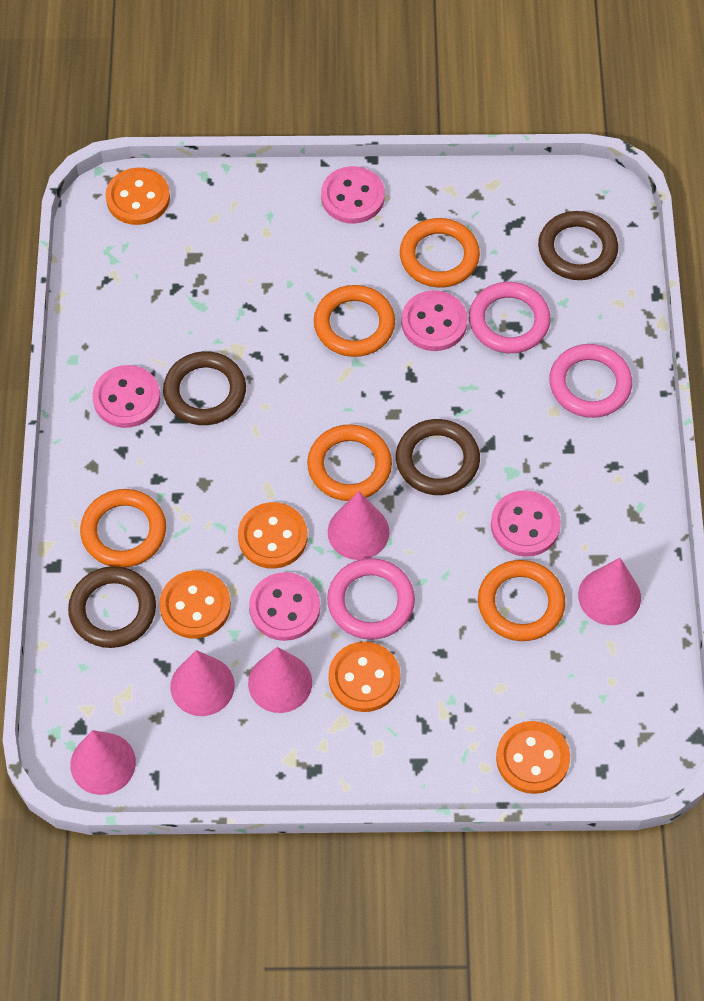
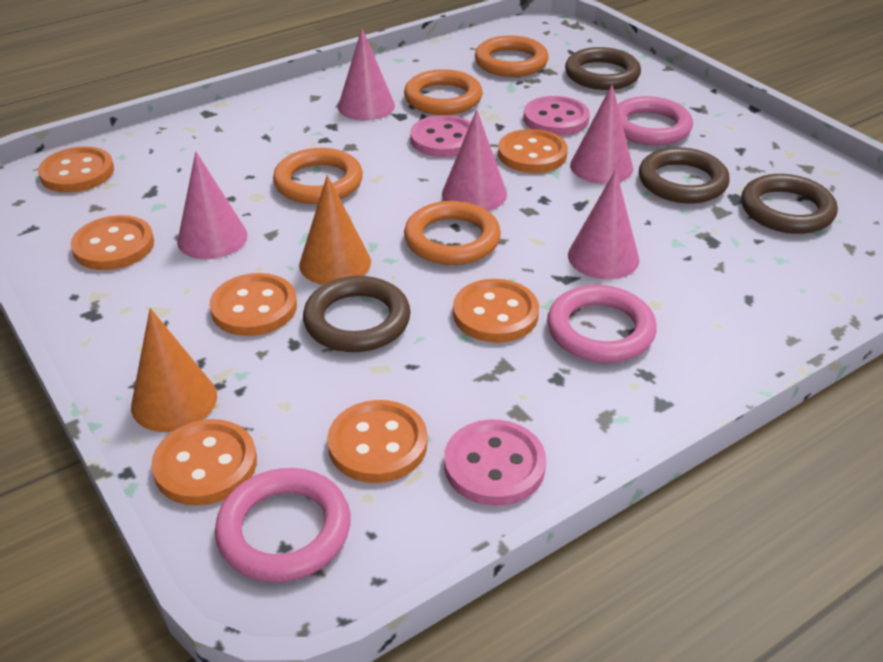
orange button: [105,167,170,225] [159,570,231,639] [238,502,308,569] [328,641,401,712] [496,721,570,794] = 5 -> [38,146,114,193] [71,215,154,270] [151,419,257,506] [209,273,297,336] [327,400,427,483] [453,279,539,343] [498,129,568,173] = 7
orange cone: none = 0 -> [131,308,217,432] [299,175,371,285] = 2
orange ring: [80,489,166,568] [307,424,392,501] [314,285,395,357] [400,218,480,288] [478,560,565,641] = 5 -> [273,148,363,204] [404,69,482,115] [404,201,501,265] [475,35,549,77] = 4
pink button: [93,365,160,428] [249,572,320,641] [321,166,385,224] [401,290,468,351] [491,490,561,557] = 5 -> [410,115,471,157] [444,419,546,506] [523,96,590,136] = 3

